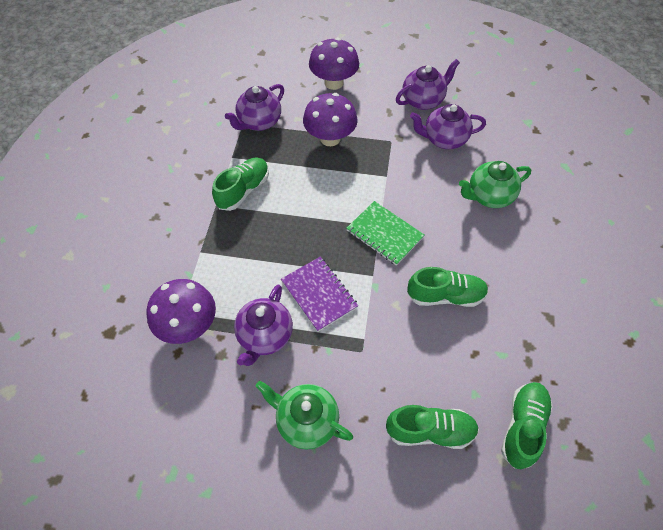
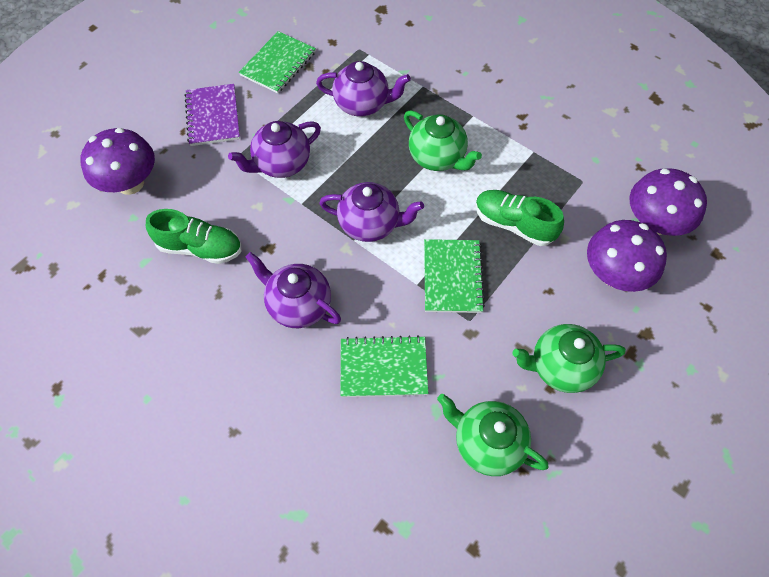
green notebook: [346,201,424,266] = 1 -> [239,31,316,93] [341,335,428,397] [424,239,485,313] = 3
green shoe: [212,158,269,211] [386,405,479,449] [407,267,489,307] [501,382,553,469] = 4 -> [146,209,242,264] [475,190,564,246] = 2
green teapot: [255,381,353,450] [459,161,531,208] = 2 -> [404,110,482,171] [437,394,548,476] [512,324,626,393] = 3

